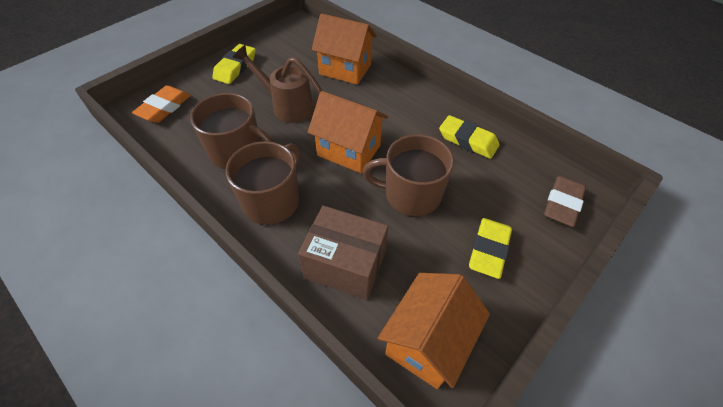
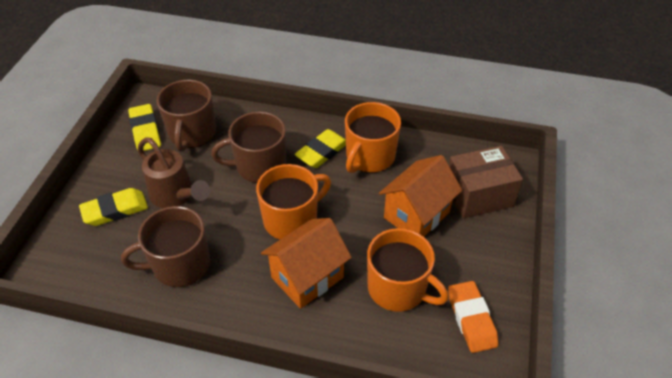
brown eraser: [544,176,586,227] = 1 -> none = 0
orange house: [308,91,388,173] [312,13,377,85] [378,273,490,389] = 3 -> [261,218,352,309] [379,155,462,237] = 2
orange mug: none = 0 -> [256,164,331,240] [345,102,401,173] [367,228,449,312] = 3

